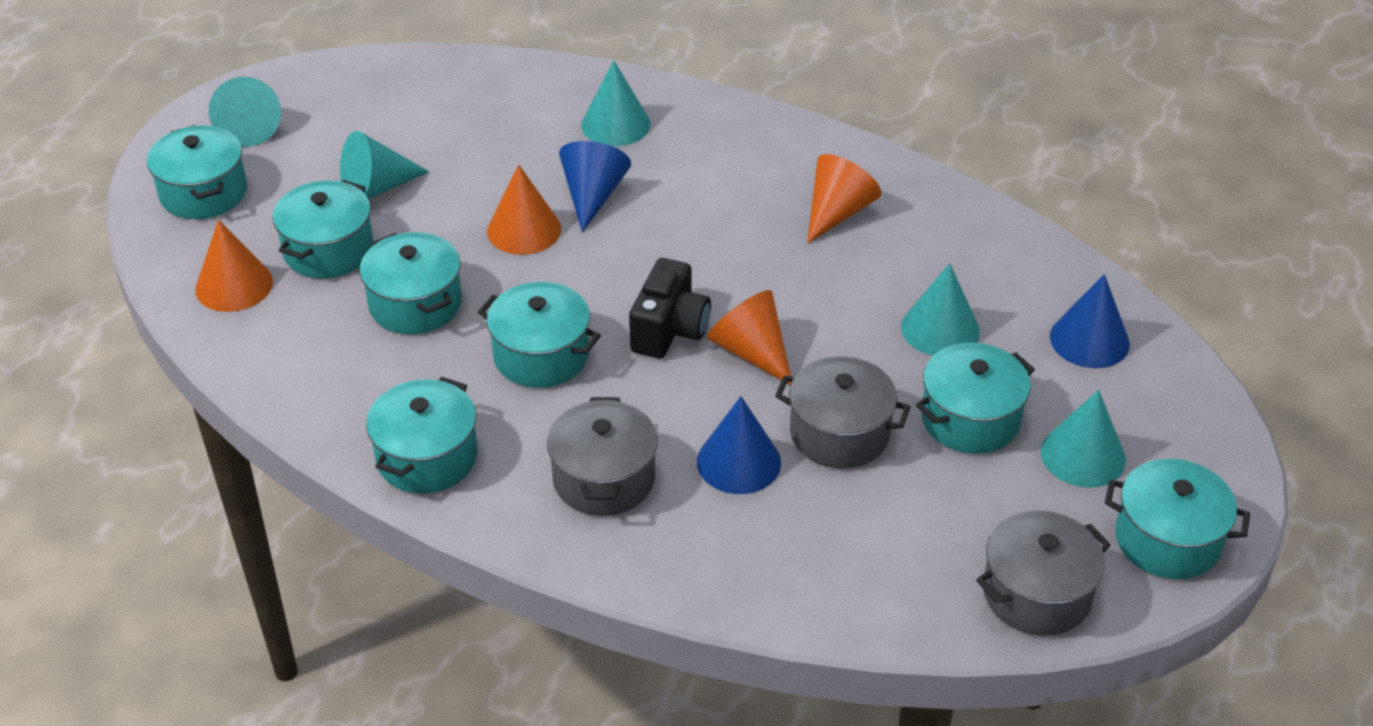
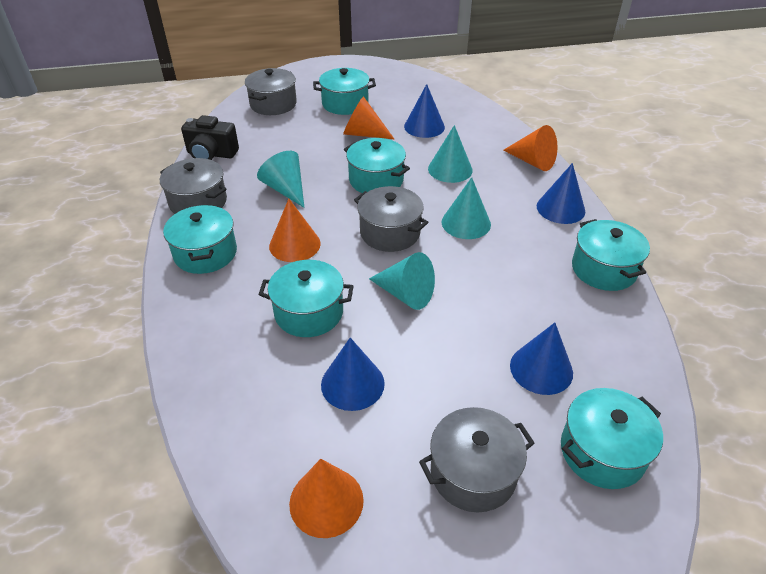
blue cone: [559,141,631,233] [697,396,781,494] [1050,274,1130,368] = 3 -> [321,337,385,411] [404,84,445,138] [510,323,573,395] [537,163,585,224] = 4
grey pot: [547,397,658,516] [775,356,910,469] [976,511,1111,636] = 3 -> [160,158,227,214] [245,68,297,115] [354,186,429,252] [419,407,534,512] = 4
turquoise cone: [209,77,281,147] [340,131,429,199] [581,60,650,146] [901,263,980,356] [1041,390,1126,488] = 5 -> [257,151,304,207] [369,252,435,310] [428,125,473,183] [442,177,491,239] = 4
turquoise pot: [147,125,247,219] [273,180,374,279] [360,232,462,334] [366,377,477,494] [478,282,601,388] [916,343,1035,454] [1105,459,1250,579] = 7 -> [163,205,237,274] [258,260,354,337] [313,68,376,115] [344,138,410,193] [561,388,663,489] [572,219,650,291] = 6

